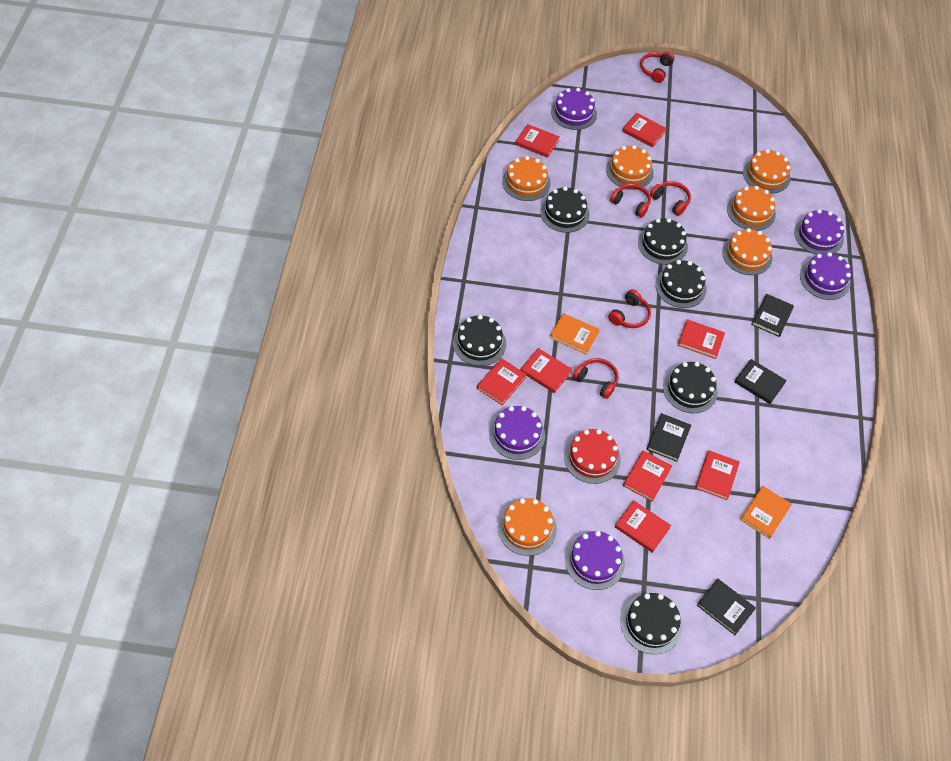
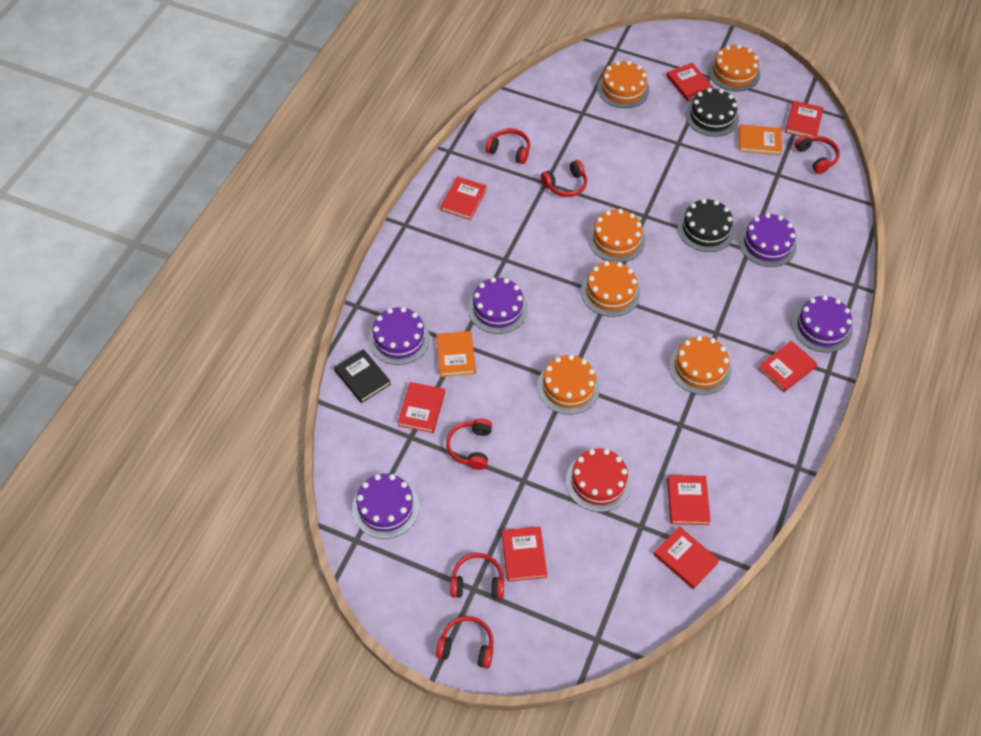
black book: [647,413,691,462] [697,579,756,635] [735,359,787,404] [751,294,794,337] = 4 -> [334,349,391,403] = 1
black cake: [453,315,506,366] [540,187,590,233] [621,593,682,654] [638,218,688,265] [655,260,707,308] [663,362,718,413] = 6 -> [677,199,735,252] [686,88,739,137] = 2
red headphones: [573,358,618,399] [608,289,651,328] [610,184,651,218] [640,52,674,83] [650,181,691,216] = 5 -> [436,616,494,669] [446,419,492,470] [450,553,504,599] [485,128,530,164] [541,160,587,197] [794,135,840,174] = 6

